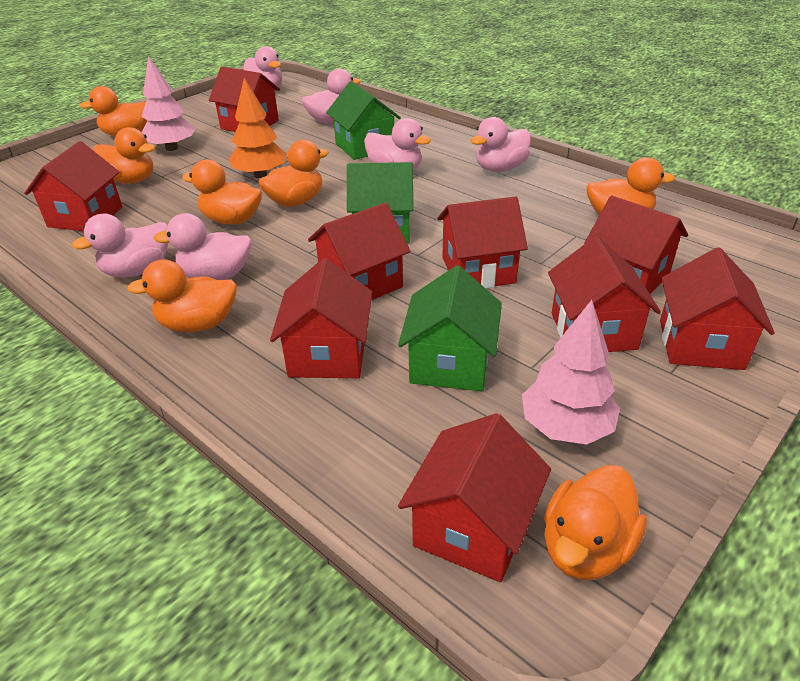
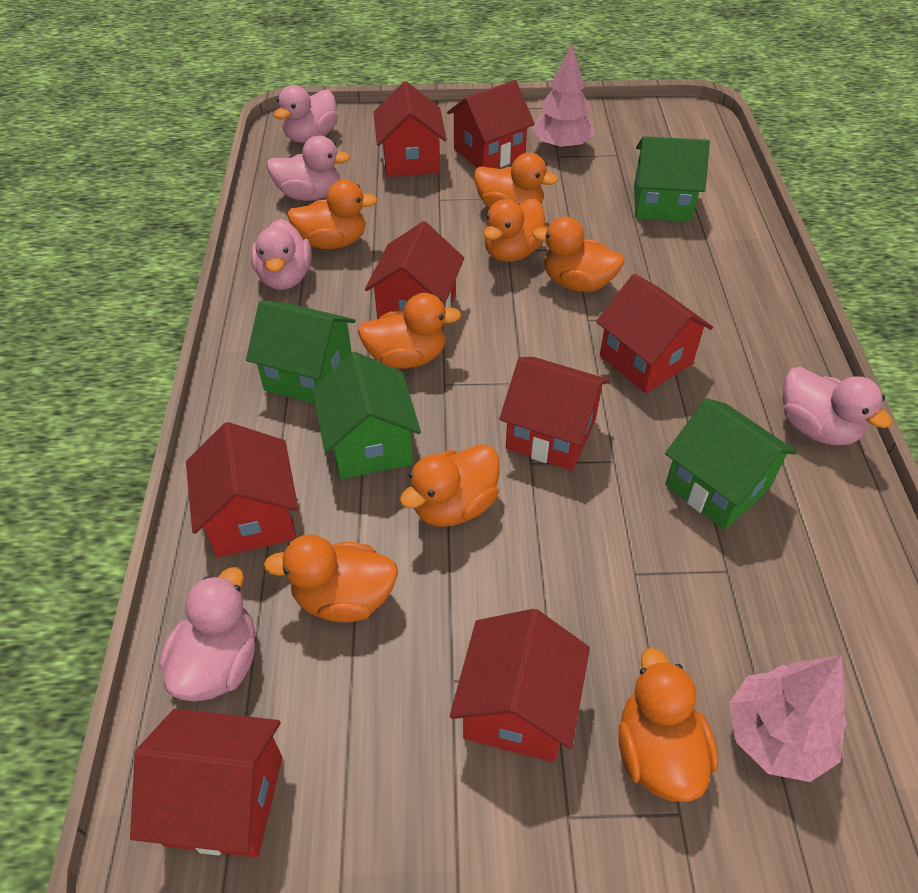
green house: [326,81,401,160] [347,162,413,243] [398,266,502,391] = 3 -> [246,300,355,404] [312,352,421,479] [634,136,710,222] [665,398,797,530] = 4
orange duck: [80,86,148,136] [93,127,155,184] [127,259,237,332] [182,159,262,225] [259,140,329,207] [544,465,647,580] [587,157,675,215] = 7 -> [264,534,398,622] [287,180,378,249] [358,293,462,368] [400,444,500,527] [474,153,558,209] [483,199,547,262] [532,217,624,292] [619,648,718,802] = 8
orange tree: [229,78,287,178] = 1 -> none = 0
pink duck: [72,213,168,277] [153,213,252,280] [243,46,282,87] [302,68,361,123] [364,118,431,170] [471,117,531,172] = 6 -> [159,567,255,702] [251,219,312,290] [267,136,350,201] [274,85,338,143] [783,367,892,445] = 5
red house: [24,141,122,231] [209,67,280,132] [270,258,372,378] [308,203,410,300] [398,413,551,582] [437,196,528,288] [548,236,661,352] [584,196,688,294] [660,247,775,370] = 9 -> [130,709,282,857] [186,422,298,557] [365,221,464,328] [373,81,447,177] [447,80,535,168] [450,609,590,762] [499,357,610,471] [596,274,713,393] = 8

